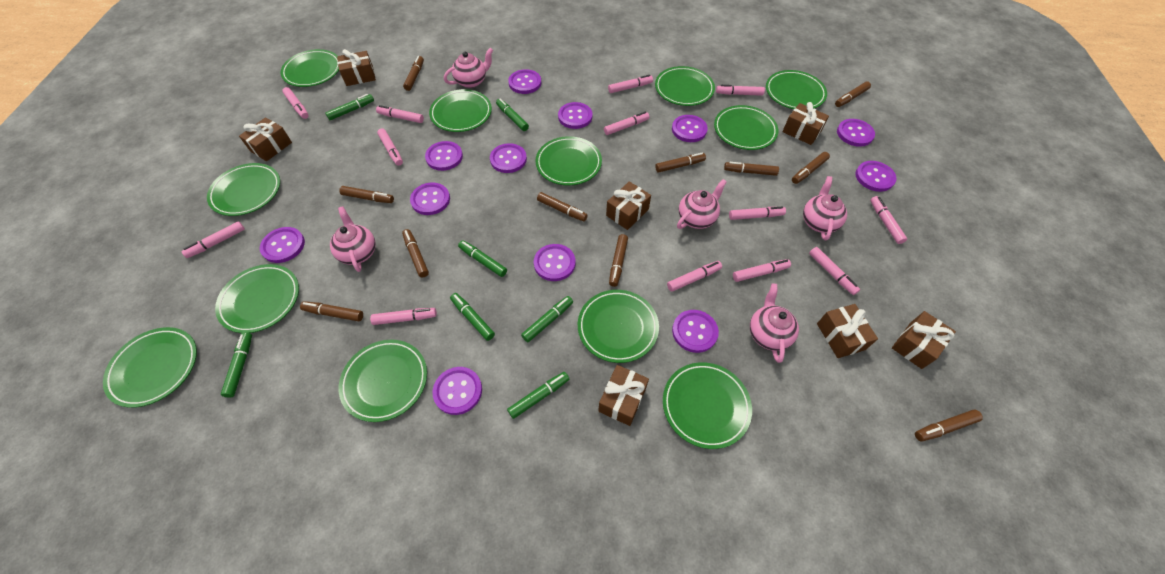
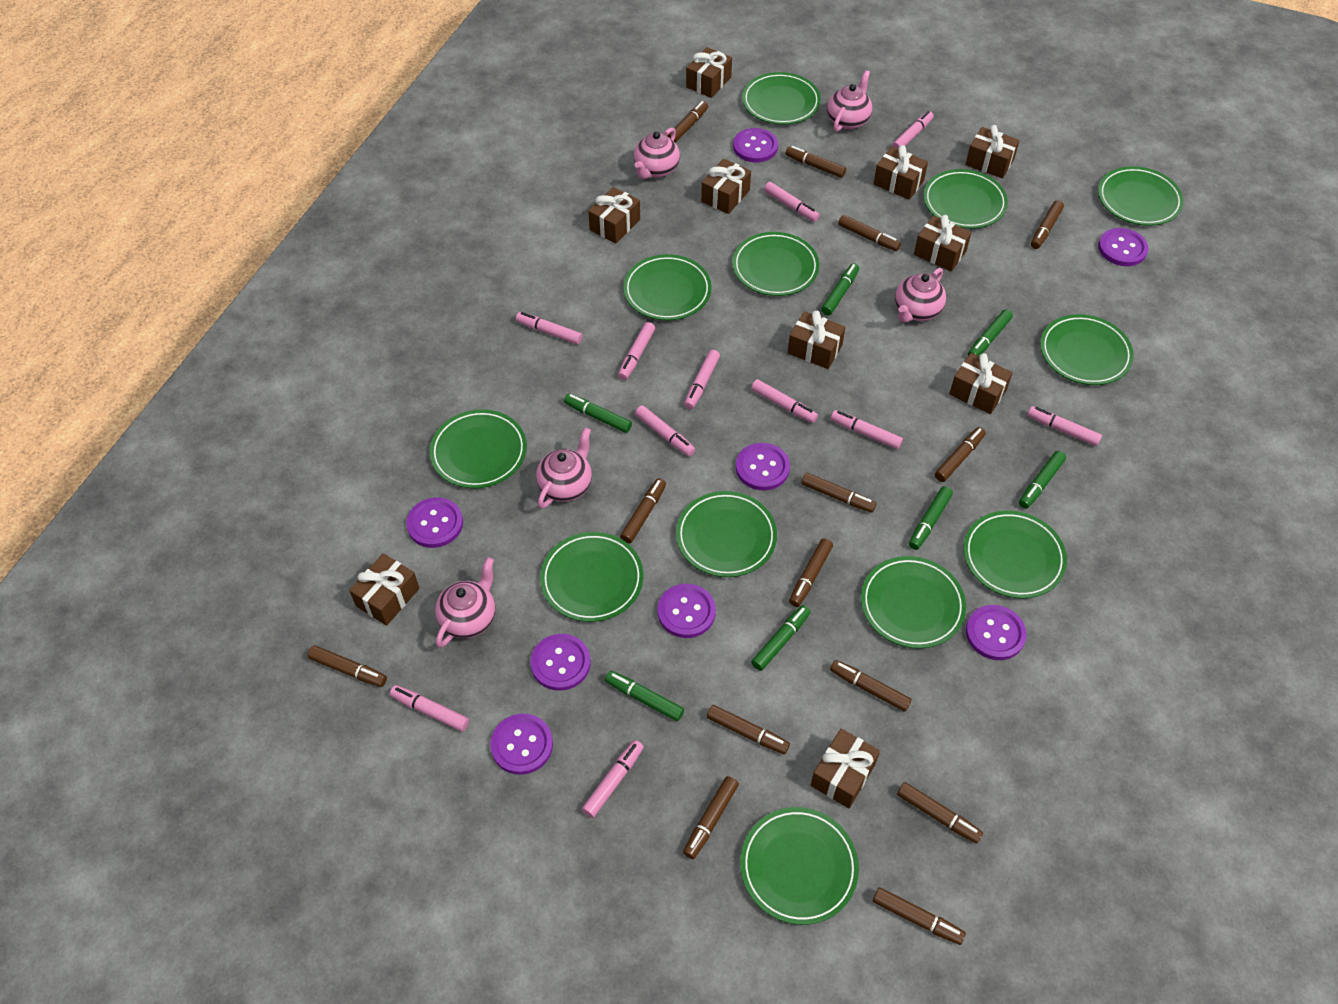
brown gift: [239,117,292,161] [337,49,376,86] [598,365,649,426] [606,181,651,230] [782,102,829,145] [817,304,878,358] [892,311,956,369] = 7 -> [349,553,419,626] [588,187,640,243] [686,47,732,98] [701,159,751,214] [788,310,845,369] [811,729,880,808] [873,145,928,200] [914,215,972,271] [949,353,1013,414] [965,125,1020,178] = 10
brown marker: [300,301,363,321] [339,186,394,203] [402,229,429,278] [403,56,424,91] [537,192,588,221] [609,234,628,287] [655,153,706,173] [724,162,779,176] [792,152,830,184] [835,81,871,107] [915,409,983,442] = 11 -> [308,645,387,687] [620,478,666,543] [667,101,708,143] [683,776,739,859] [707,705,790,754] [786,146,846,178] [789,538,833,607] [801,473,877,513] [830,660,912,712] [838,215,901,251] [873,887,966,945] [897,782,983,843] [935,427,986,482] [1031,200,1064,249] = 14
pink marker: [181,221,245,258] [282,87,309,119] [370,308,437,325] [376,105,424,123] [377,128,403,166] [604,112,650,135] [608,75,653,93] [667,261,722,292] [716,85,765,96] [729,206,786,220] [733,259,791,282] [809,247,860,295] [870,196,907,244] = 13 -> [390,685,469,732] [516,312,582,345] [582,740,644,818] [618,322,655,380] [635,405,695,456] [684,350,720,409] [751,379,818,423] [764,182,820,222] [831,410,903,449] [892,111,934,149] [1027,406,1102,446] = 11
purple button: [260,227,305,263] [410,183,450,215] [425,141,463,171] [432,367,482,415] [490,143,527,173] [508,69,541,94] [534,244,576,281] [558,102,592,129] [672,115,708,142] [672,310,719,353] [837,119,875,147] [855,161,897,192] = 12 -> [406,497,463,548] [490,714,553,775] [530,634,591,691] [658,584,716,638] [733,128,778,162] [736,443,790,490] [966,605,1027,660] [1098,228,1148,266] = 8

